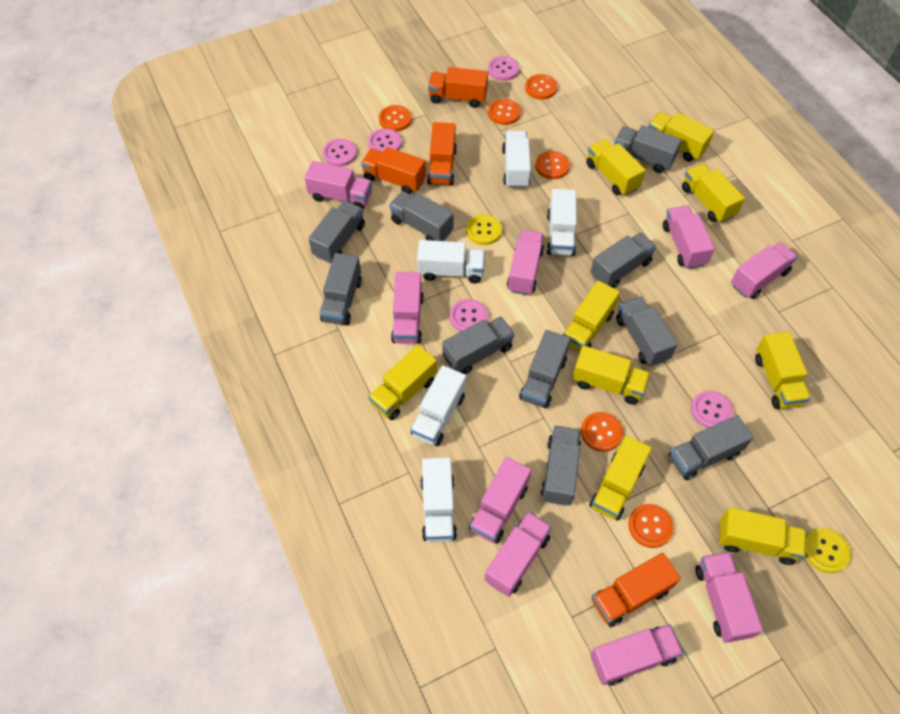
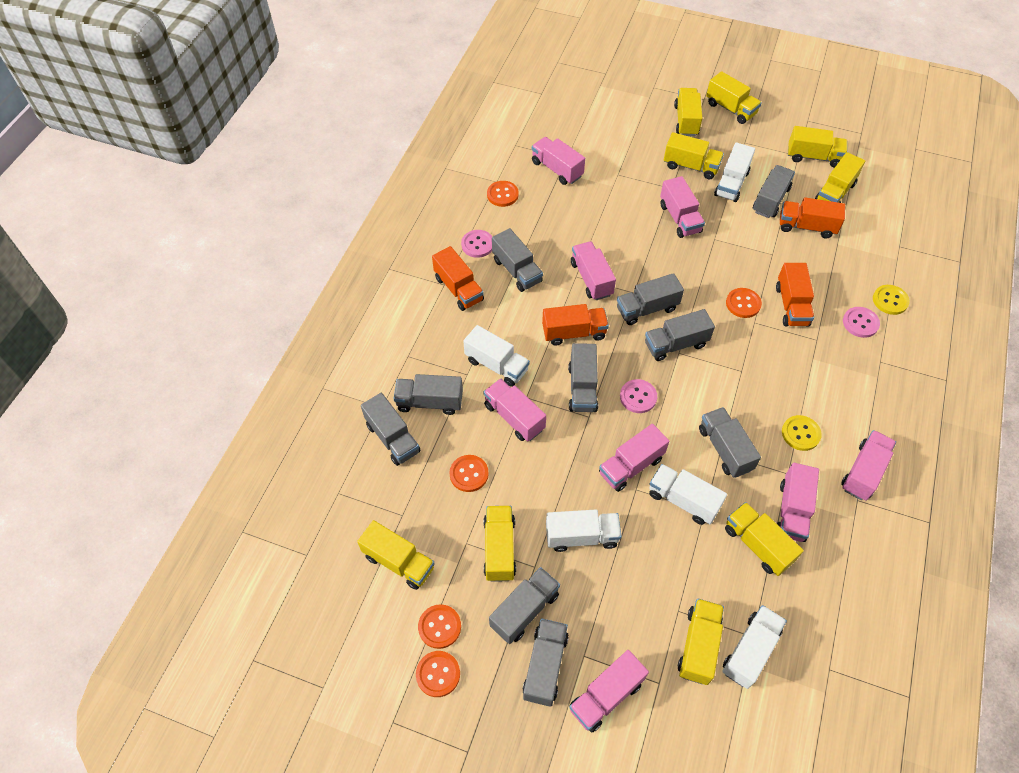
orange button: [379,105,412,131] [488,99,521,125] [525,74,557,100] [535,151,570,179] [581,412,623,452] [628,504,674,548] = 6 -> [416,651,460,697] [418,604,461,649] [449,455,489,492] [487,181,519,207] [726,288,762,318] = 5
pink button: [323,139,357,167] [368,128,402,152] [450,299,488,332] [488,56,519,81] [691,391,733,428] = 5 -> [461,230,492,258] [620,379,657,413] [843,307,880,338] = 3
pink truck: [304,161,372,209] [391,272,424,344] [469,457,531,544] [484,511,552,597] [507,230,544,295] [590,624,683,686] [663,205,715,269] [696,552,763,643] [731,242,798,299] = 9 -> [484,379,546,441] [532,137,585,185] [569,650,649,732] [571,241,616,300] [599,424,669,492] [660,176,705,238] [777,463,819,542] [841,430,896,501] = 8

